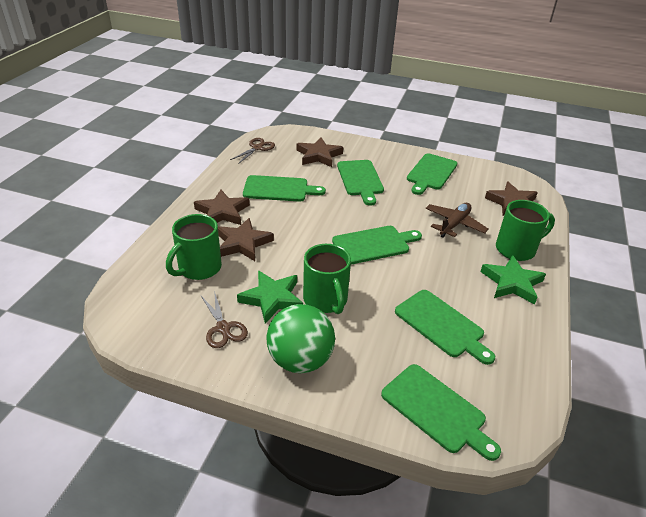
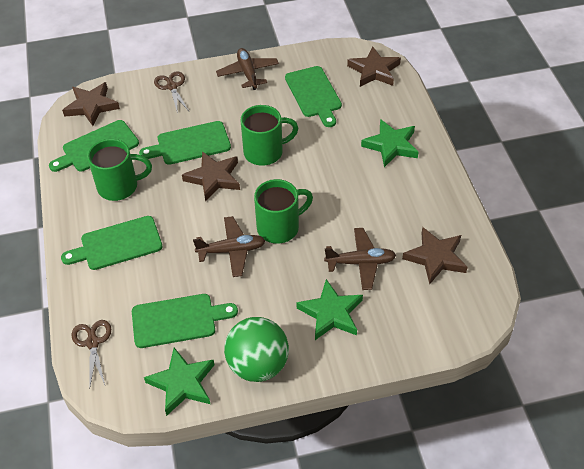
brown plane: [425,203,488,238] = 1 -> [193,216,266,277] [216,48,279,90] [324,228,396,290] = 3
green cutting board: [243,175,326,202] [332,226,422,265] [337,160,384,206] [381,364,501,461] [395,290,495,365] [407,153,458,195] = 6 -> [49,120,139,172] [61,216,162,270] [132,294,238,348] [139,121,231,165] [285,66,342,127] = 5
green star: [237,270,303,324] [480,255,546,305] = 2 -> [144,348,214,416] [297,279,363,340] [361,119,419,167] = 3

